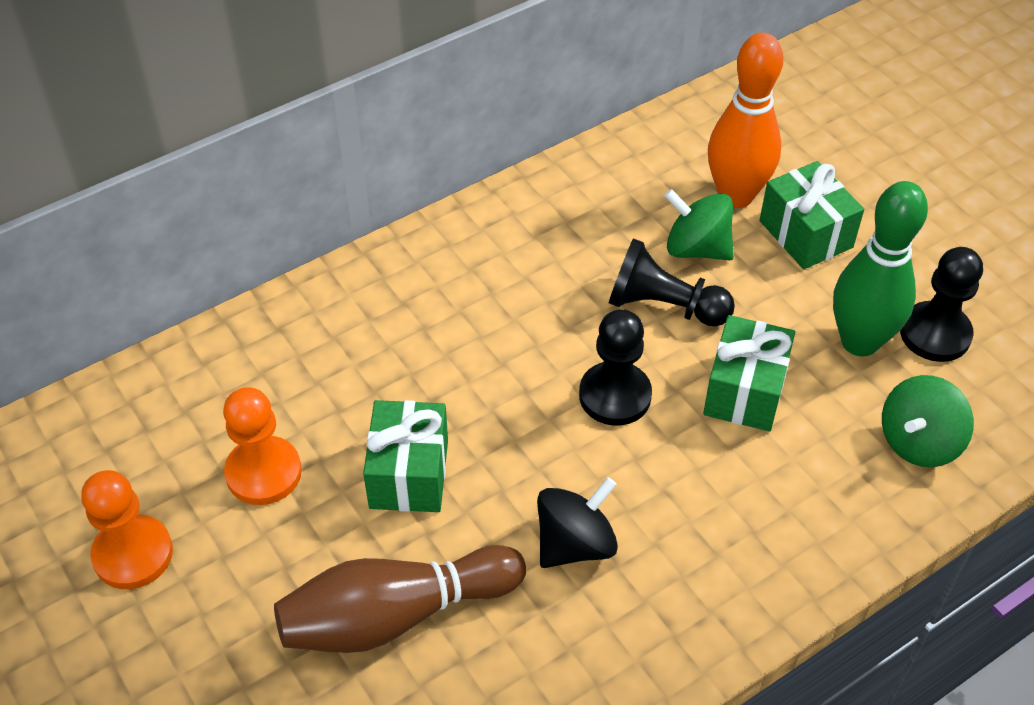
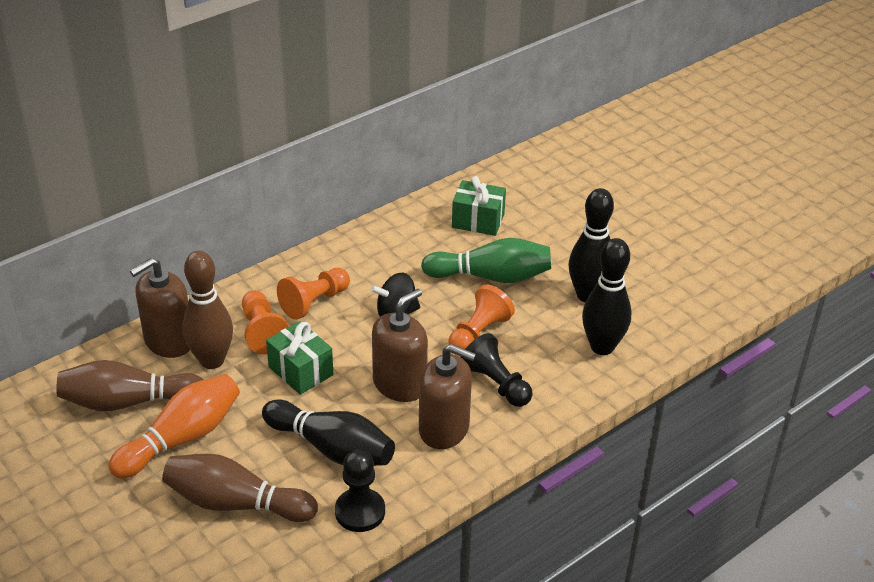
black bowling pin: none = 0 -> [262,400,395,466] [569,188,614,302] [582,238,632,355] = 3
black pawn: [579,309,652,426] [609,238,735,327] [900,247,983,362] = 3 -> [335,449,385,532] [461,333,532,407] = 2
brown bowling pin: [274,545,526,653] = 1 -> [56,360,204,411] [162,454,318,522] [182,251,233,369] = 3
brown soap dispenser: none = 0 -> [130,258,190,358] [372,289,428,402] [419,344,476,449] = 3
green gift: [363,400,448,512] [703,315,795,431] [760,161,864,269] = 3 -> [266,321,333,395] [452,176,506,236] = 2
green spinning top: [664,189,734,261] [882,375,974,467] = 2 -> none = 0
orange pawn: [81,470,173,589] [223,387,302,505] = 2 -> [242,290,289,354] [277,268,350,320] [449,284,515,349] = 3

